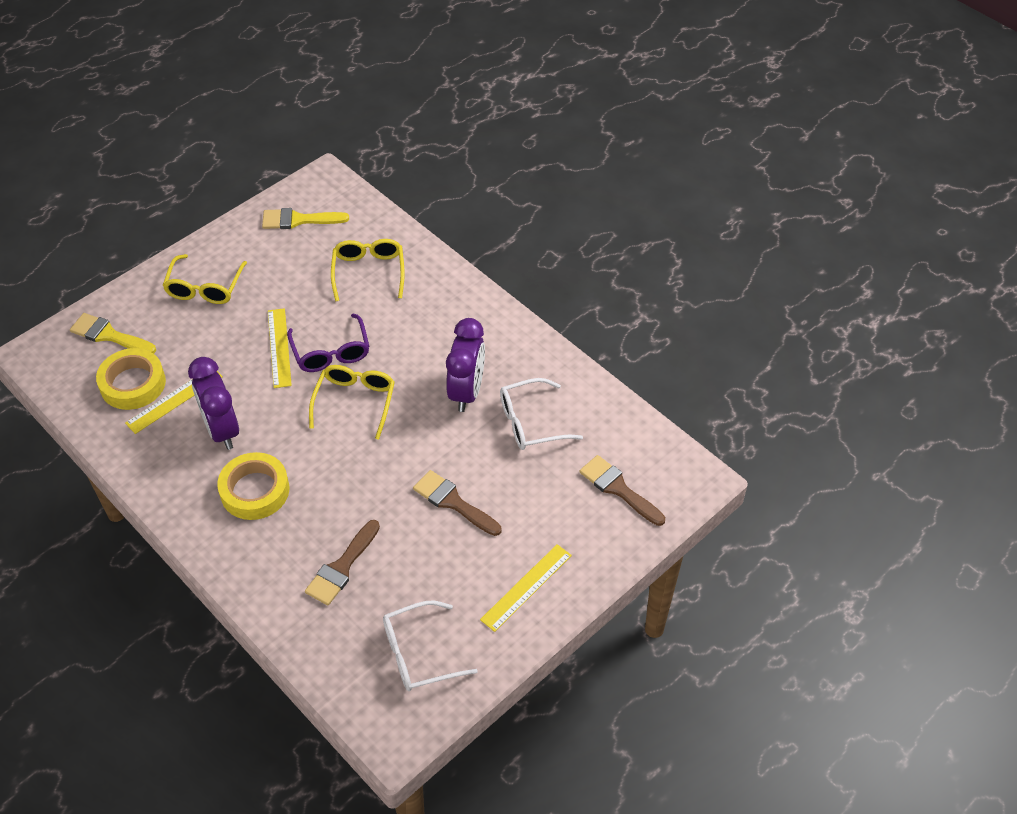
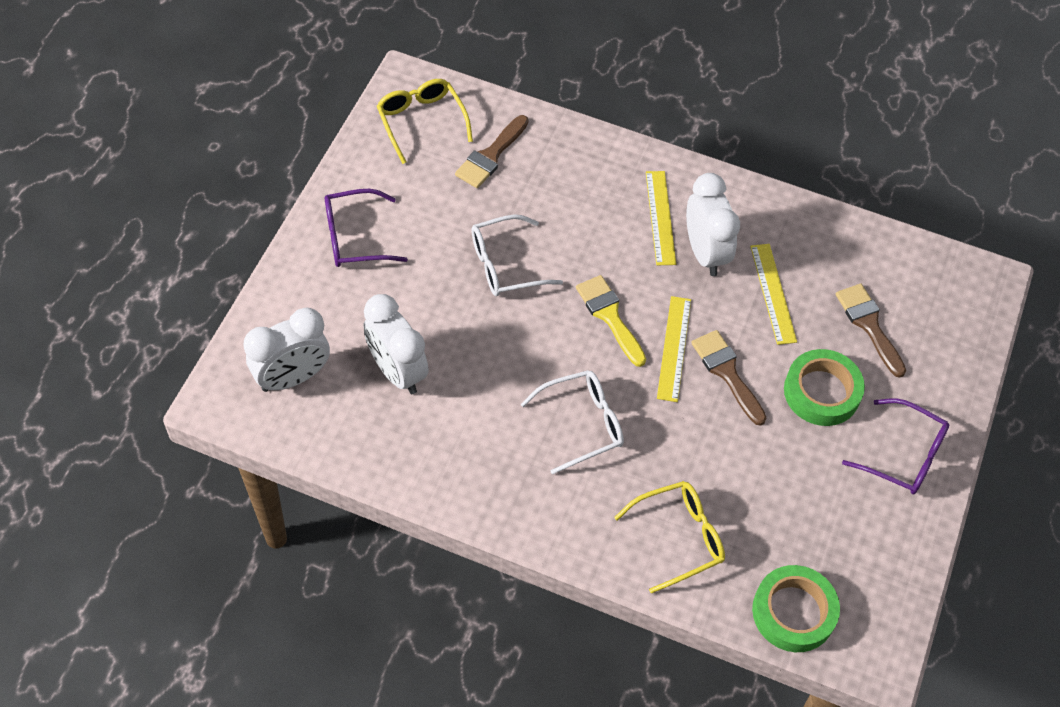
green tape: none = 0 -> [752,565,840,652] [784,349,865,426] = 2
purple clock: [188,357,239,450] [446,318,485,412] = 2 -> none = 0
purple glasses: [287,313,369,372] = 1 -> [325,189,408,267] [842,398,949,494] = 2
white clock: none = 0 -> [243,308,330,392] [364,294,429,394] [686,173,740,276] = 3
yellow brush: [70,313,156,353] [262,208,349,229] = 2 -> [576,275,646,367] = 1
yellow glasses: [162,254,247,304] [309,365,395,440] [331,239,405,301] = 3 -> [377,79,473,164] [614,481,725,594] = 2
yellow tape: [96,348,166,410] [217,452,289,520] = 2 -> none = 0

